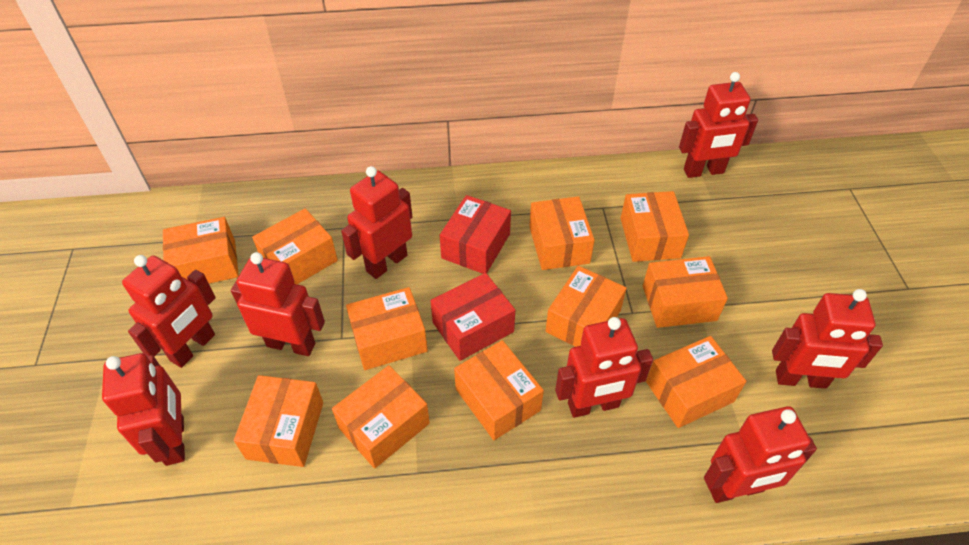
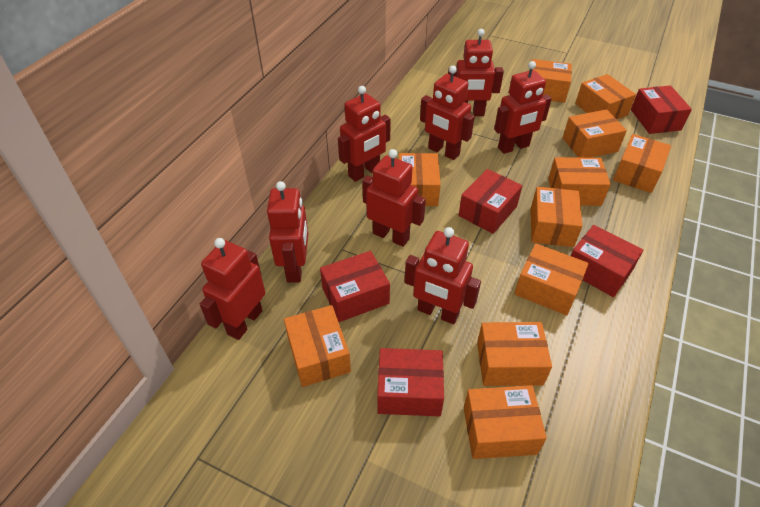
red box: [430,273,515,361] [440,195,511,274] = 2 -> [320,251,390,322] [377,348,444,416] [459,169,522,234] [571,225,643,297] [631,85,692,134] = 5

